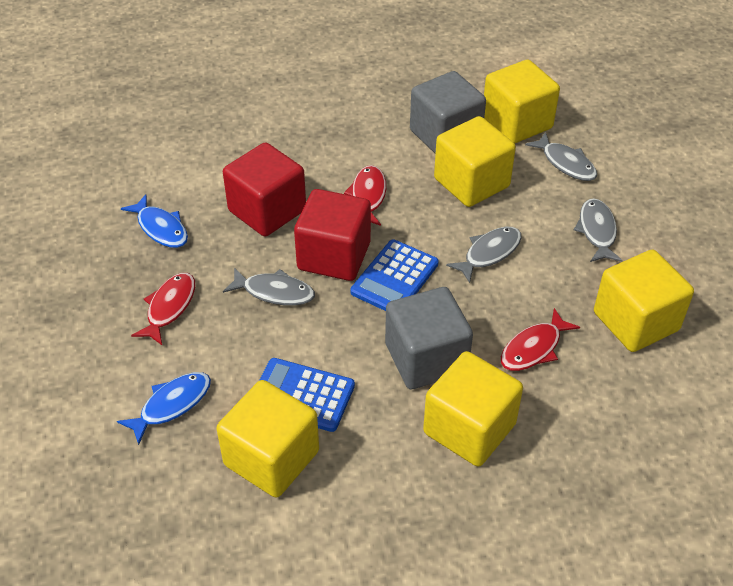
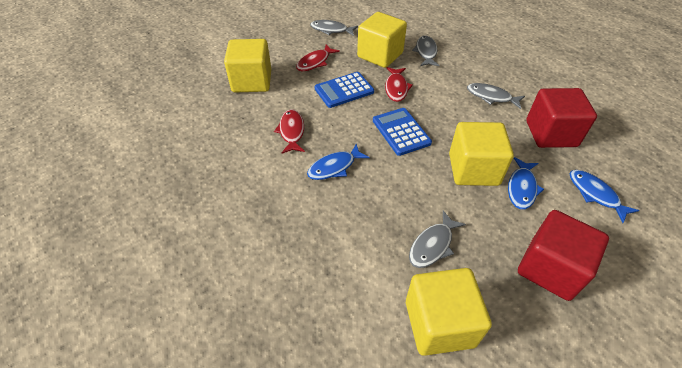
blue fish: [117,372,211,445] [121,194,188,248] = 2 -> [307,144,370,180] [508,157,544,209] [569,170,639,223] = 3
grey cube: [385,287,473,389] [410,71,486,154] = 2 -> none = 0
yellow cube: [216,380,319,498] [423,351,523,466] [434,116,516,207] [484,60,560,144] [594,250,694,352] = 5 -> [224,39,271,92] [357,12,407,68] [406,268,492,356] [449,122,514,186] = 4

